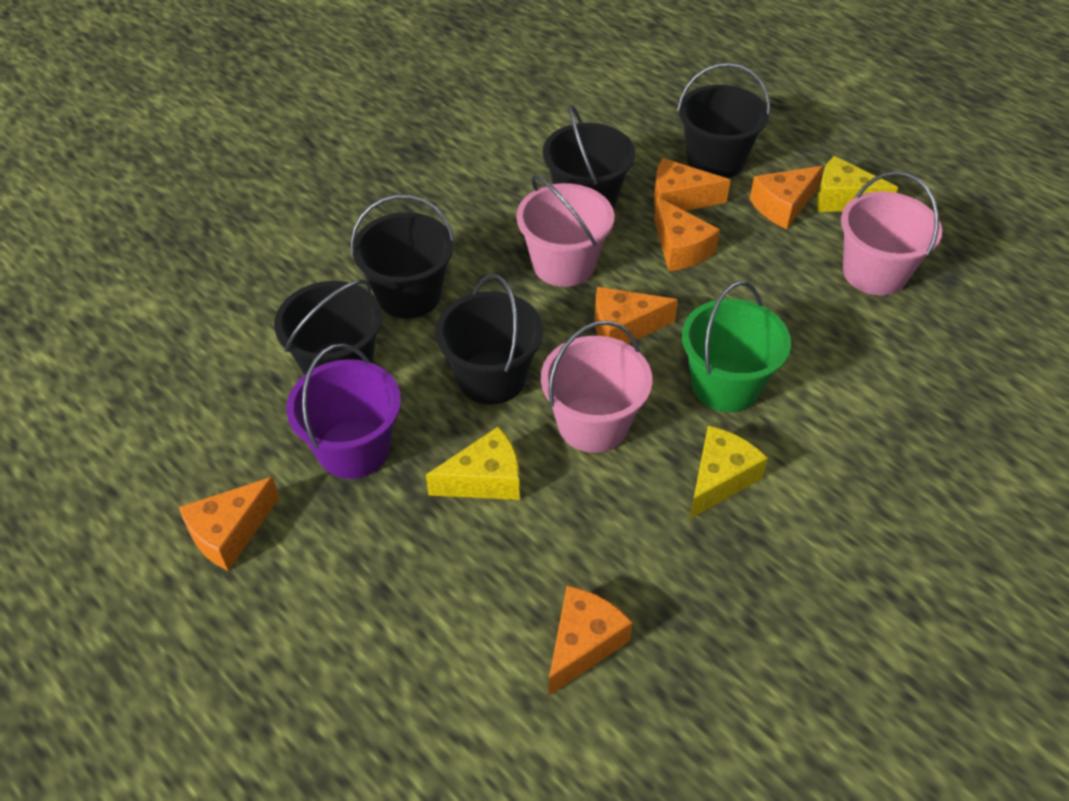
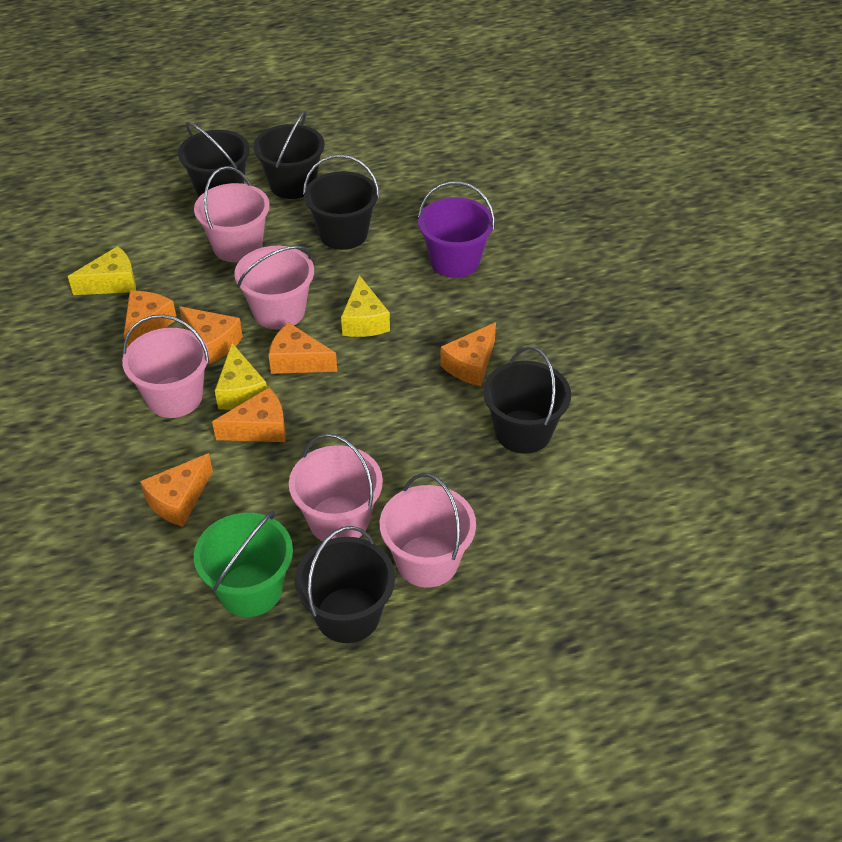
pink bucket: [516,175,614,287] [541,320,652,453] [841,171,942,296] = 3 -> [122,314,209,418] [194,166,270,263] [234,246,314,330] [289,433,383,541] [380,473,476,588] = 5

